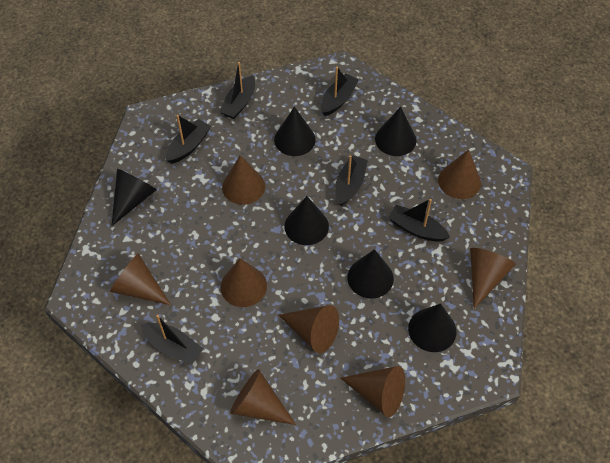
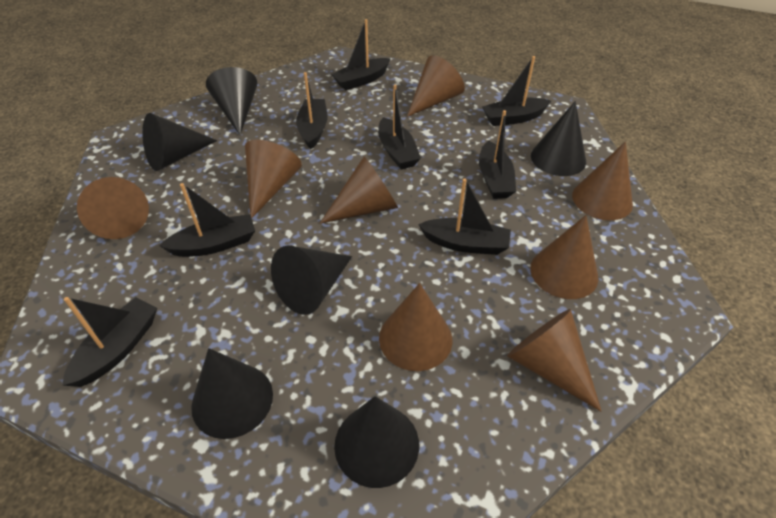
black boat: [141,315,203,364] [166,115,211,164] [219,62,255,119] [321,67,359,116] [335,155,368,206] [388,199,450,242] = 6 -> [62,297,157,387] [159,183,255,257] [296,72,327,149] [331,19,391,90] [378,85,421,169] [418,178,511,255] [479,110,516,199] [482,56,551,126] = 8

